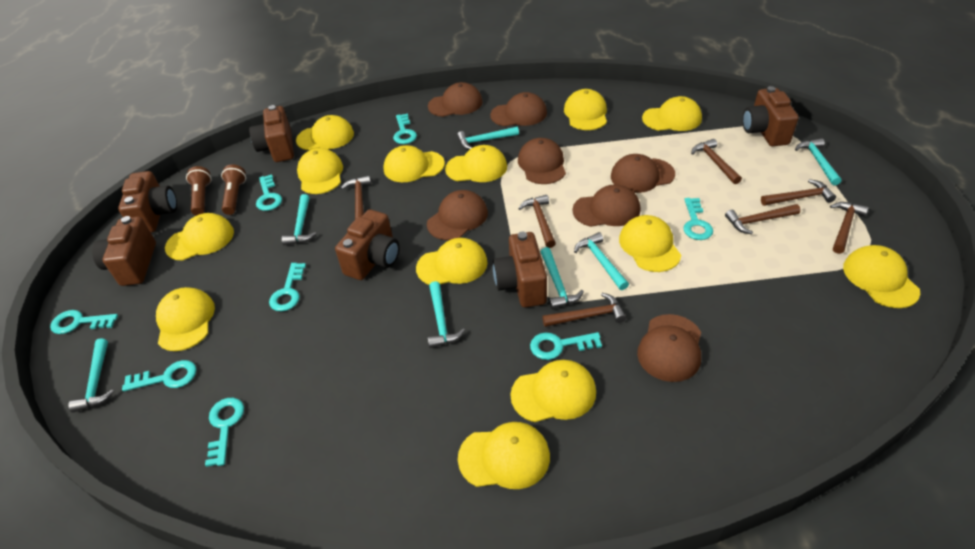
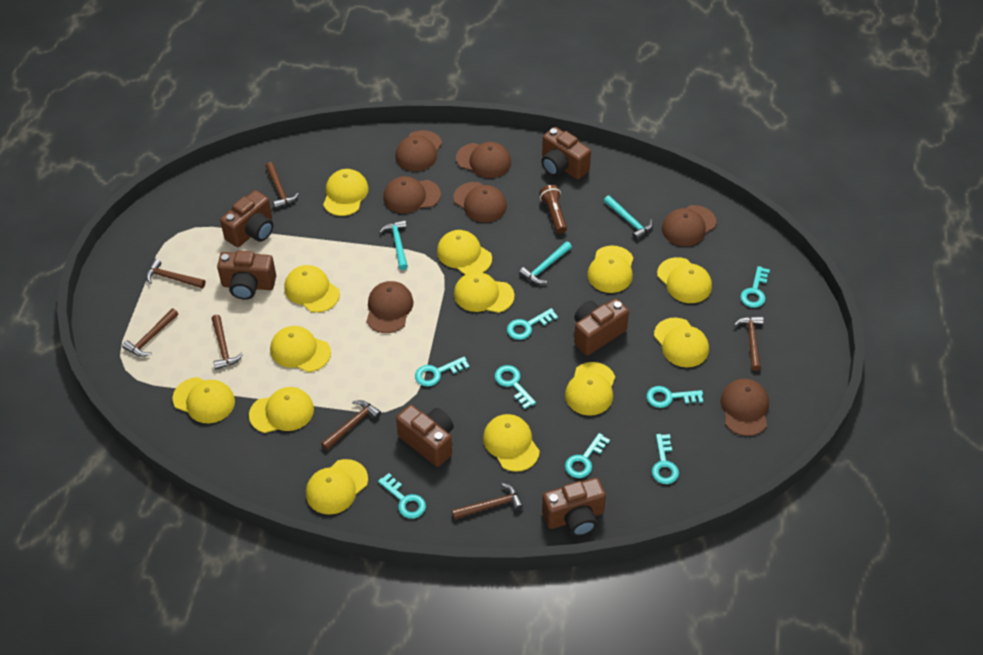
brown flashlight: [186,166,211,216] [221,164,246,215] = 2 -> [539,185,567,234] = 1
turquoise hammer: [68,338,114,413] [282,194,316,245] [428,281,465,348] [457,127,519,150] [541,247,584,309] [574,232,629,290] [795,138,842,185] = 7 -> [379,220,408,270] [519,242,572,284] [604,195,653,240] = 3

